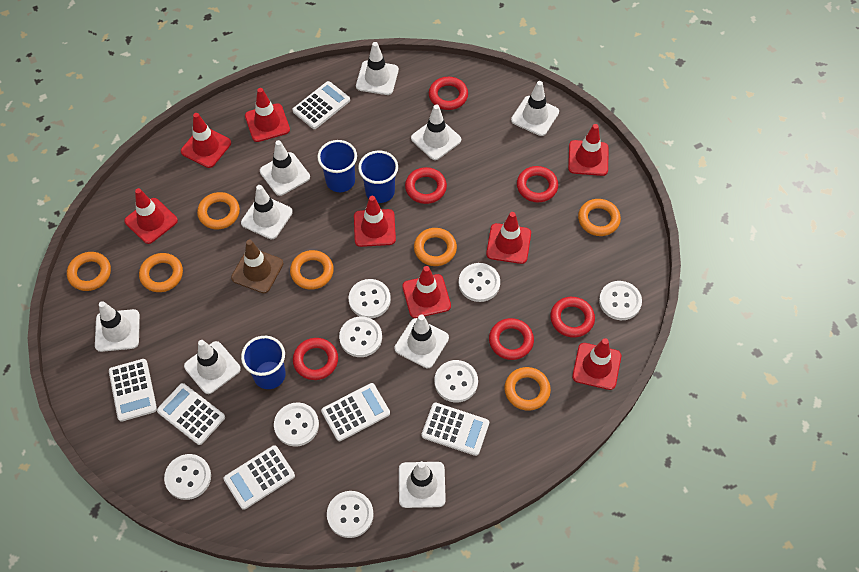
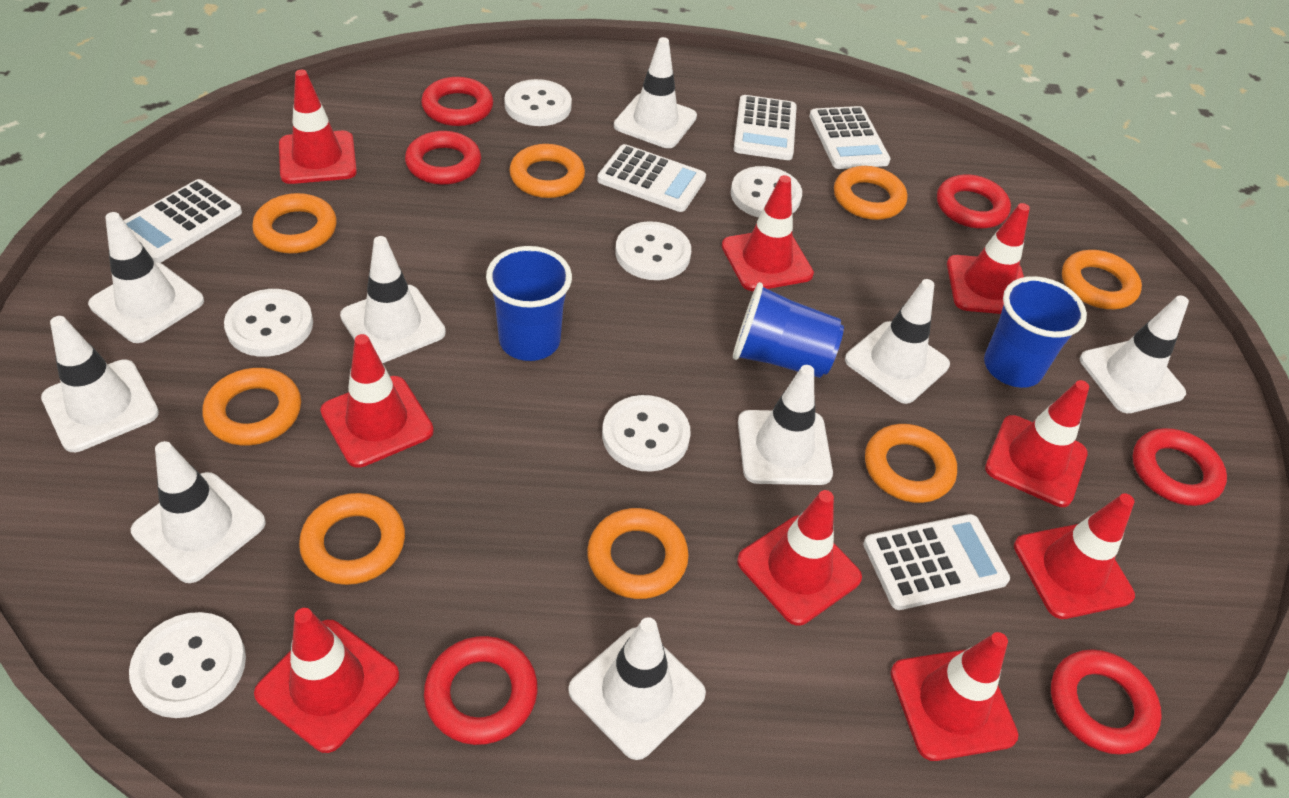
brown traffic cone: [231,240,283,293] = 1 -> none = 0
orange ring: [67,252,111,291] [139,253,183,292] [197,192,240,229] [290,250,334,290] [414,228,457,266] [504,367,551,411] [578,199,621,236] = 7 -> [203,368,301,445] [252,193,337,253] [299,493,405,585] [509,144,585,198] [587,508,689,599] [834,166,907,220] [865,424,957,503] [1062,250,1142,309] = 8
red traffic cone: [124,188,178,244] [181,113,231,168] [245,88,290,142] [354,196,396,247] [402,266,451,318] [486,212,531,264] [568,124,609,176] [572,338,621,390] = 8 -> [254,608,399,753] [279,70,357,184] [320,334,434,468] [722,175,814,291] [737,490,862,626] [891,632,1018,761] [947,203,1030,314] [985,380,1089,507] [1014,493,1135,619] = 9
white button: [164,454,211,500] [274,403,319,447] [327,491,374,538] [339,316,382,357] [349,279,391,318] [434,360,478,402] [459,263,500,302] [599,281,642,320] = 8 -> [129,612,246,718] [224,289,313,357] [504,79,572,126] [602,395,691,472] [615,221,691,280] [731,166,802,217] = 6
white calculator: [109,359,157,422] [157,383,225,445] [224,445,295,510] [292,81,350,129] [321,383,390,441] [422,403,489,456] = 6 -> [124,179,242,263] [597,144,706,212] [734,95,797,160] [809,106,891,169] [863,514,1010,610] = 5

